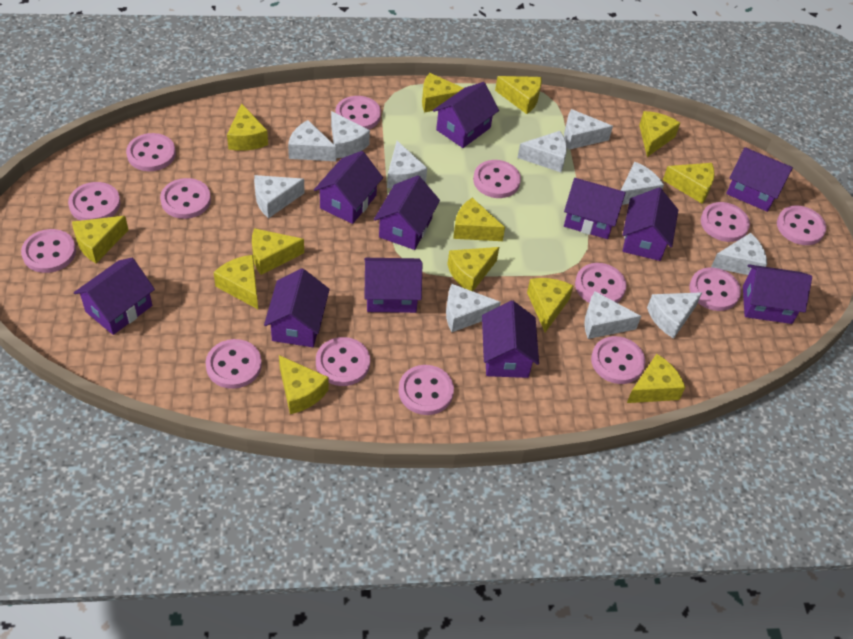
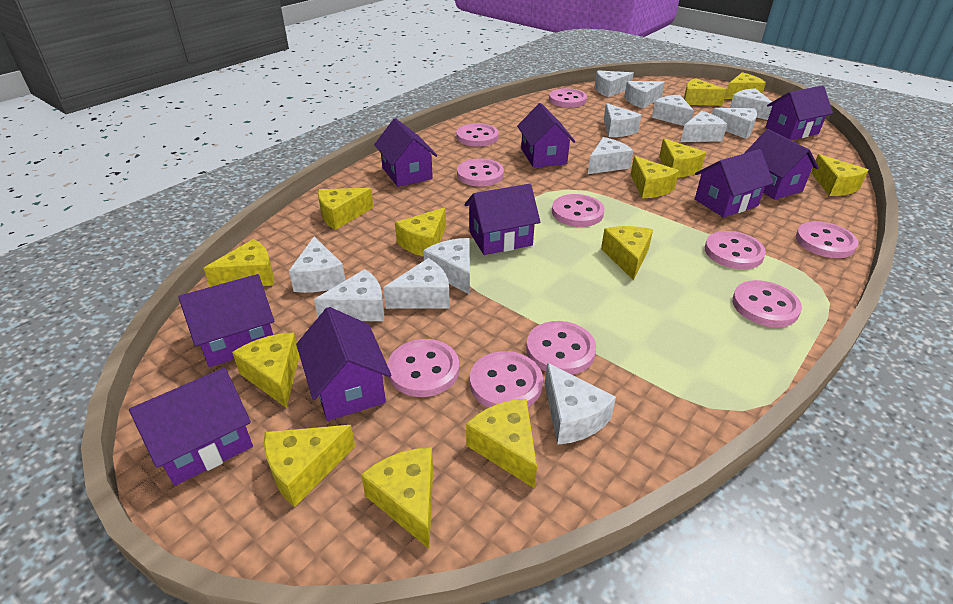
pink button: [21,229,76,273] [68,182,121,221] [126,133,176,171] [160,178,211,219] [205,339,262,389] [316,337,370,386] [336,96,381,130] [399,365,454,415] [473,160,521,198] [575,263,626,303] [591,336,646,384] [689,267,741,311] [701,202,750,242] [777,206,826,245] = 14 -> [387,339,459,397] [456,123,499,147] [457,159,504,187] [470,351,543,408] [526,321,596,375] [549,88,587,108] [552,194,605,227] [705,231,766,269] [732,280,802,327] [796,221,858,258] = 10
purple house: [74,258,155,335] [264,268,330,347] [314,151,383,224] [364,258,422,313] [374,175,440,250] [433,82,499,148] [482,301,539,378] [564,178,626,239] [623,188,678,261] [726,147,793,212] [743,264,812,324] = 11 -> [129,368,253,486] [178,274,275,367] [296,307,391,421] [374,118,437,187] [464,184,540,255] [517,103,575,168] [695,149,773,218] [745,129,819,200] [765,85,833,140] = 9
white cheese: [254,175,305,218] [288,120,336,161] [331,111,370,158] [387,141,427,188] [446,284,501,332] [517,131,567,172] [564,109,613,150] [584,291,641,339] [621,162,664,205] [647,292,702,339] [711,233,767,275] = 11 -> [289,236,345,293] [314,269,384,321] [383,258,450,309] [423,238,470,295] [545,363,616,445] [588,137,634,174] [595,70,634,97] [604,103,642,137] [624,81,665,108] [652,95,694,126] [681,111,727,142] [712,108,757,139] [730,88,772,120] = 13

